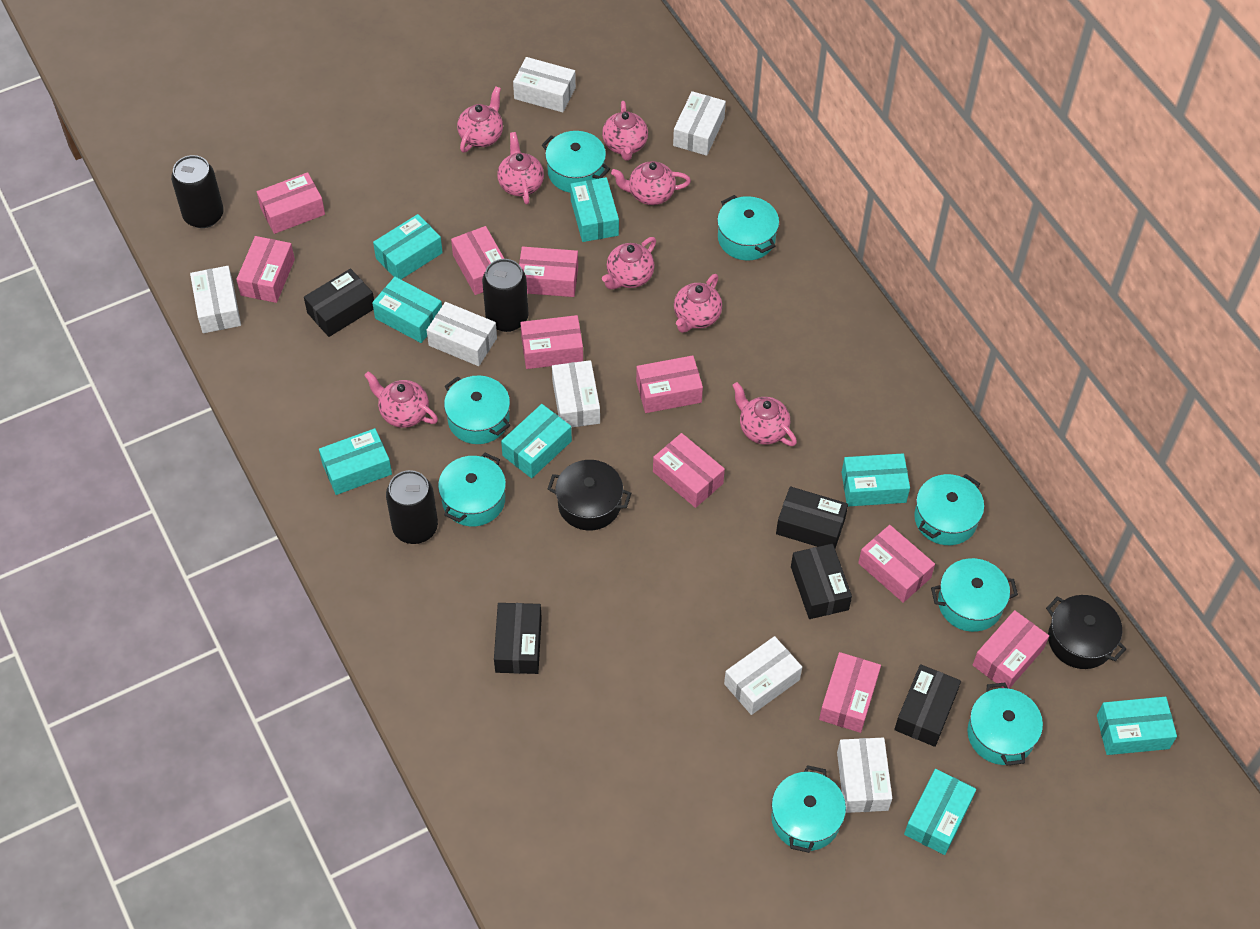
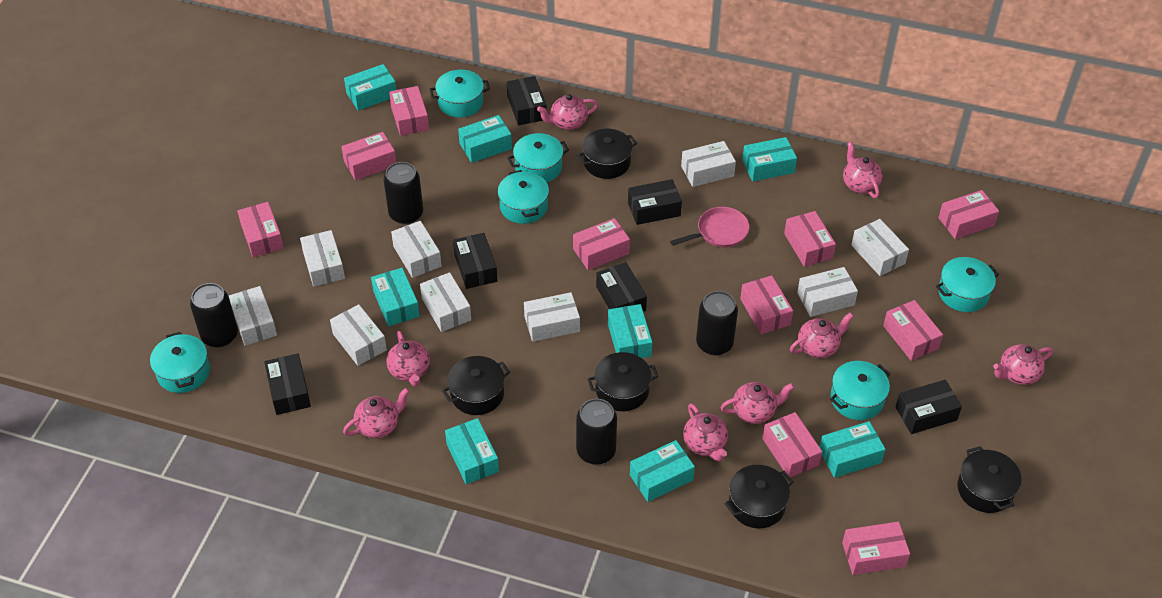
black box: [304,268,374,337] [494,603,542,674] [776,486,848,548] [791,544,852,619] [894,664,961,747] = 5 -> [264,353,311,415] [453,233,498,289] [507,76,546,125] [596,262,647,312] [628,179,682,225] [895,380,962,434] = 6
black can: [171,155,224,228] [386,470,438,544] [482,259,529,332] = 3 -> [190,283,238,348] [384,162,423,224] [576,399,617,465] [696,291,738,356] = 4
black pot: [548,460,631,531] [1046,595,1126,669] = 2 -> [442,356,510,415] [577,129,637,179] [588,352,658,411] [725,465,793,529] [957,446,1021,513] = 5
pink pan: none = 0 -> [670,207,749,247] = 1
turquoise pot: [438,453,506,526] [444,376,510,444] [542,131,610,193] [717,195,779,261] [771,765,846,853] [914,474,984,545] [931,558,1018,632] [967,683,1043,766] = 8 -> [150,332,210,393] [430,70,490,118] [498,170,549,224] [507,133,569,182] [830,361,890,420] [936,257,999,312] = 6
white box: [190,266,241,333] [427,302,497,366] [513,57,576,113] [552,360,600,427] [673,91,726,156] [724,636,802,715] [837,738,892,813] = 7 -> [229,286,277,346] [300,230,345,287] [330,304,387,366] [391,221,442,278] [420,272,471,332] [524,292,580,342] [681,141,736,187] [797,267,858,317] [851,219,909,276] = 9

